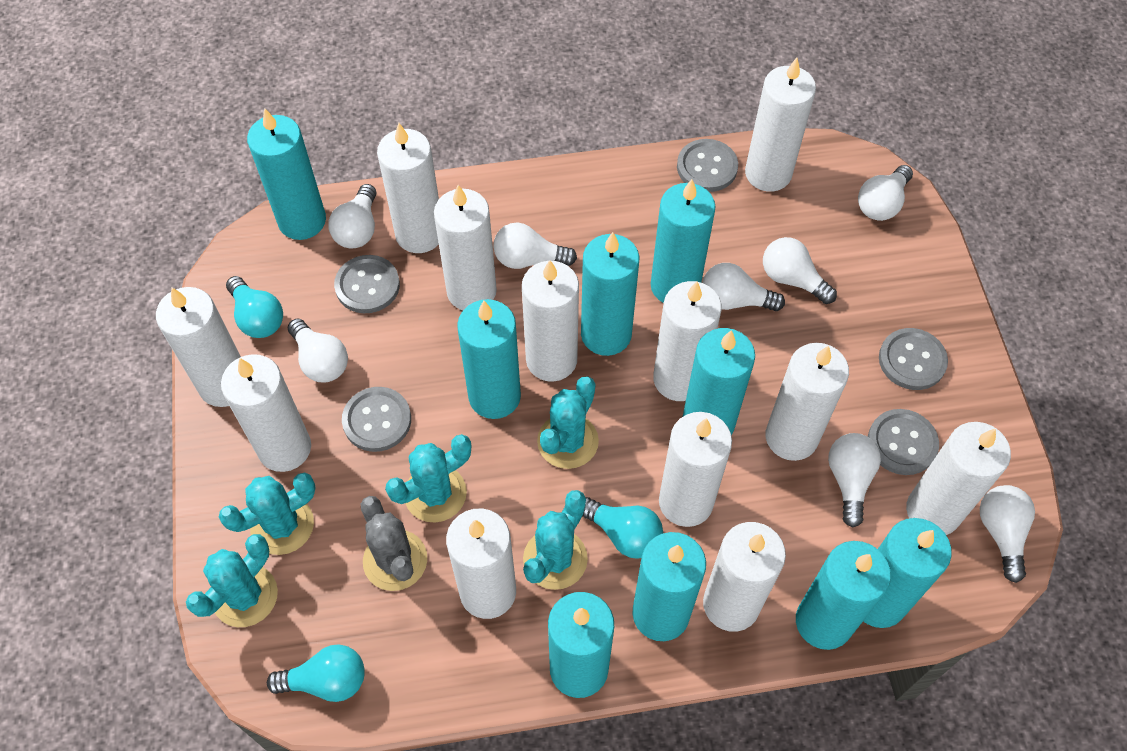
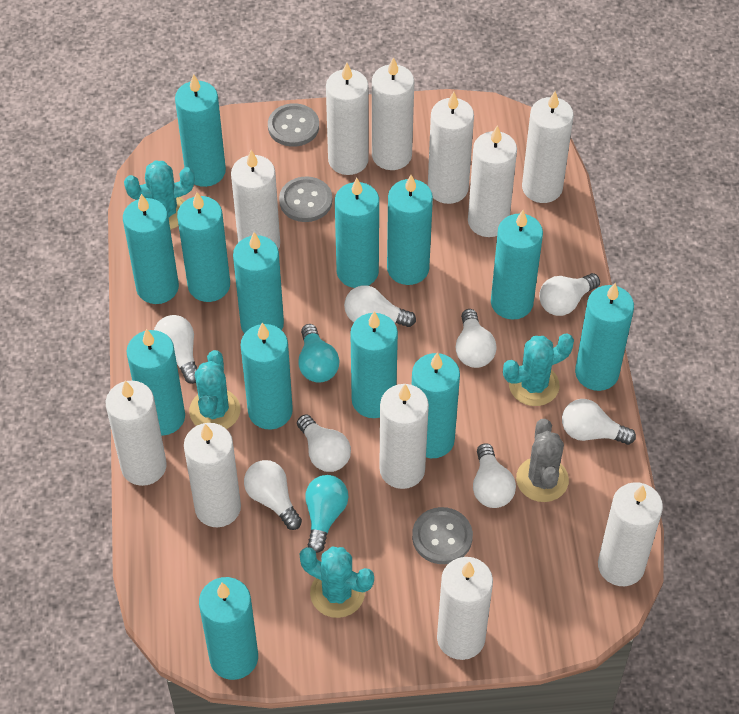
grey button: [334,255,400,313] [342,387,411,452] [677,139,738,192] [868,409,939,475] [879,328,948,390] = 5 -> [268,103,319,147] [279,176,332,222] [412,507,473,564] = 3
turquoise cactus: [186,534,278,627] [219,473,316,555] [385,434,471,522] [523,490,588,590] [537,376,599,469] = 5 -> [124,161,195,230] [189,350,240,429] [300,547,374,618] [503,333,574,406] = 4
turquoise candle: [247,108,326,240] [457,299,521,419] [548,592,614,698] [581,232,640,356] [632,532,706,641] [651,179,716,303] [683,328,755,436] [796,541,891,650] [863,518,952,628] = 9 -> [123,194,179,304] [126,329,185,436] [175,74,226,187] [177,192,230,302] [199,577,258,680] [233,232,284,334] [241,323,293,429] [335,178,379,288] [350,311,398,418] [387,175,433,285] [412,353,460,458] [491,210,543,320] [575,283,634,391] = 13
turquoise light bulb: [226,276,283,338] [267,644,365,702] [583,497,663,559] = 3 -> [298,324,339,383] [305,475,349,553] = 2
white candle: [156,287,241,407] [221,354,311,472] [377,123,439,253] [434,185,497,310] [446,508,516,619] [522,260,579,382] [653,281,722,401] [659,412,732,527] [703,522,786,632] [745,57,816,192] [765,343,849,461] [906,422,1011,535] = 12 -> [106,381,167,486] [184,423,241,527] [231,150,280,250] [326,62,369,175] [372,57,414,170] [379,384,429,489] [428,92,474,204] [437,557,493,660] [468,125,517,237] [522,91,574,203] [598,482,663,586] = 11

